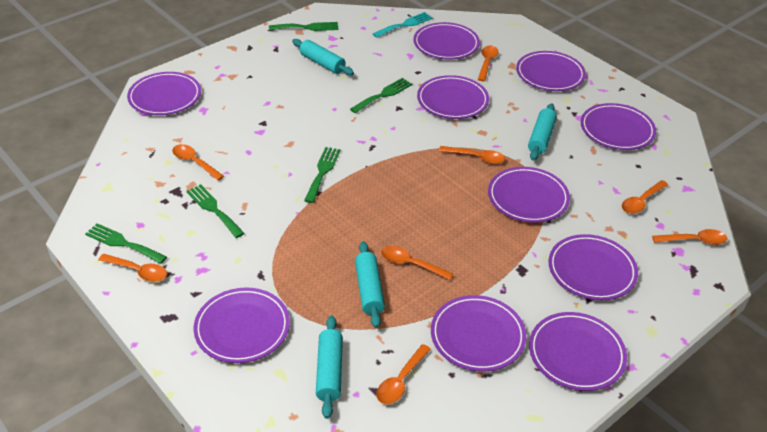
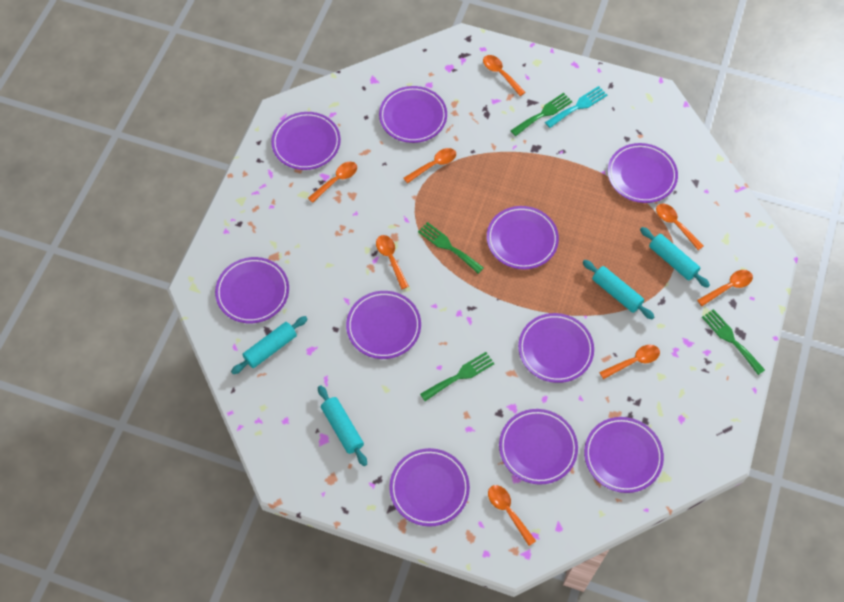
green fork: [85,223,167,264] [186,184,244,238] [269,22,338,31] [304,147,341,203] [350,78,412,113] = 5 -> [418,222,484,274] [420,352,495,401] [511,93,573,136] [702,309,765,375] = 4

